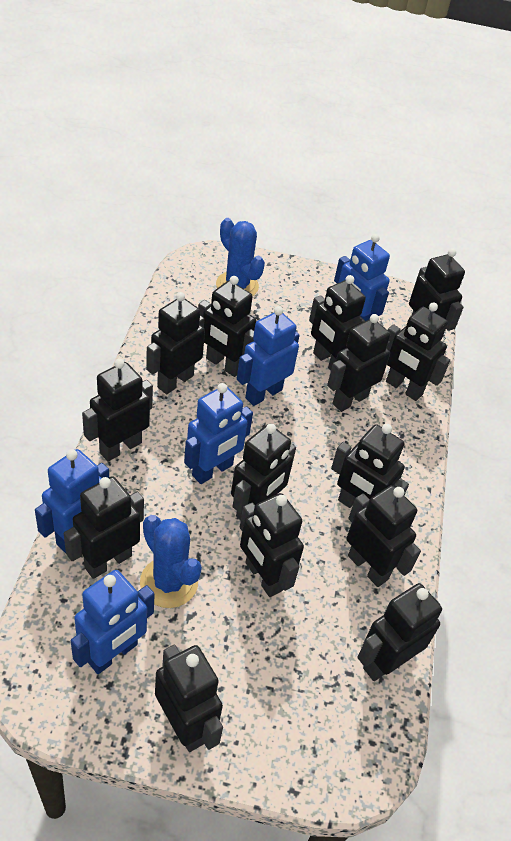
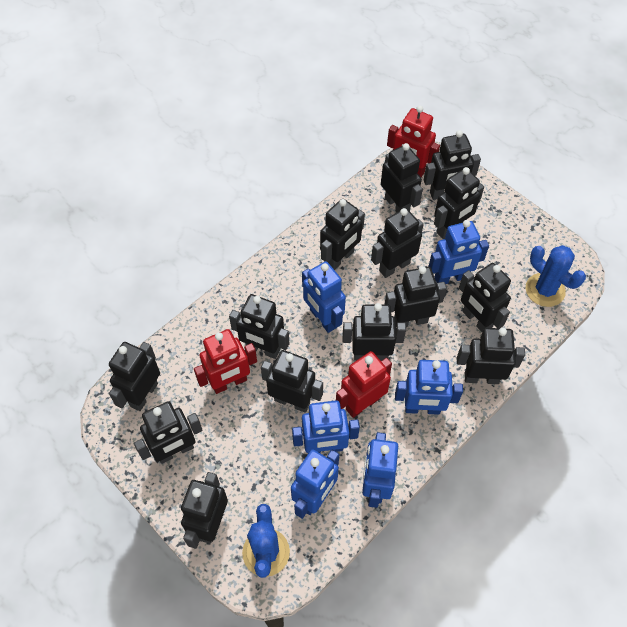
blue robot: [35,449,109,553] [71,570,155,674] [184,383,253,484] [237,306,300,406] [334,234,390,321] = 5 -> [291,449,339,519] [292,400,360,453] [302,261,346,333] [362,432,398,508] [395,360,463,415] [428,220,489,284] = 6
red robot: none = 0 -> [194,329,257,394] [336,351,392,418] [387,106,440,177] = 3

